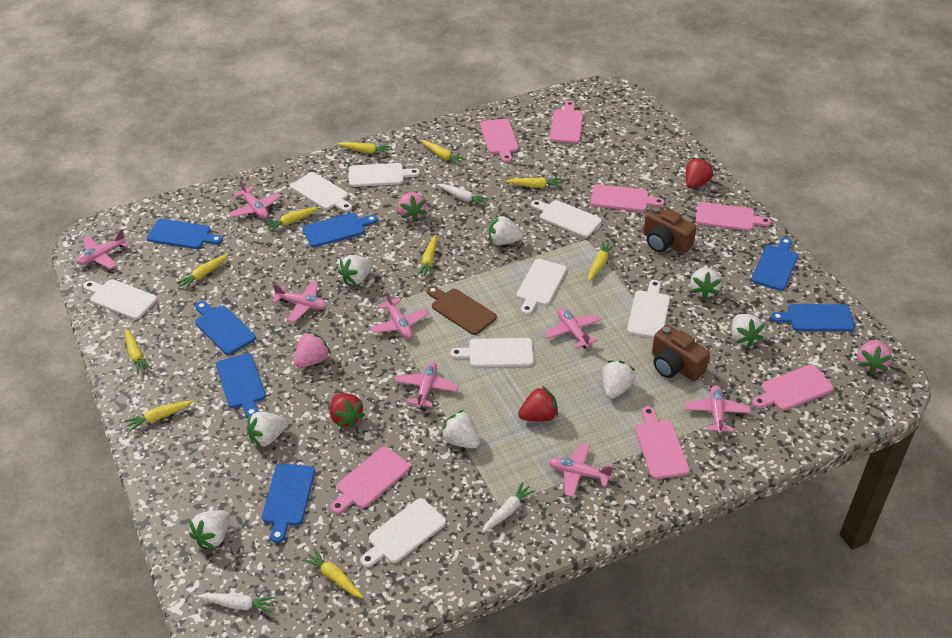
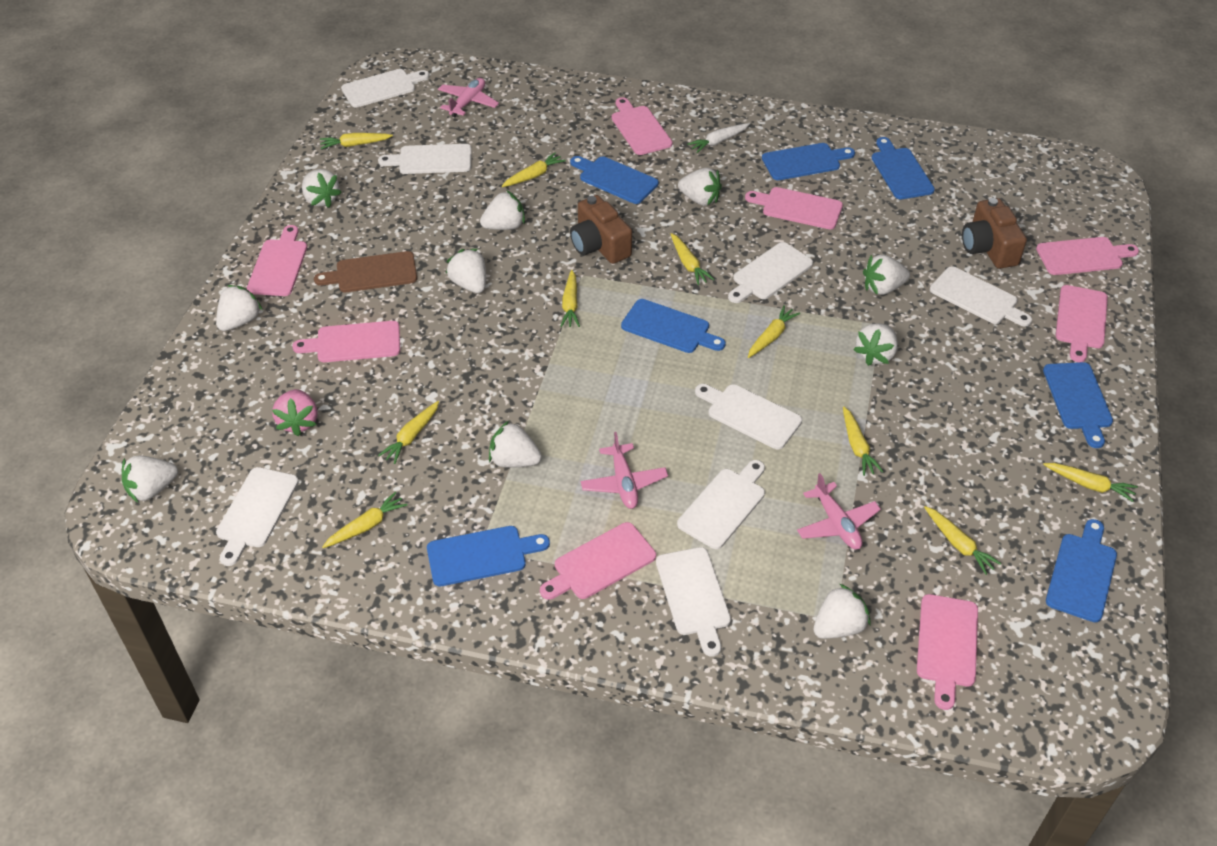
pink cutting board: [330,447,410,514] [480,119,519,163] [550,101,583,143] [591,184,665,212] [635,407,690,479] [696,202,771,231] [752,365,833,410] = 7 -> [247,225,307,296] [292,321,400,362] [540,522,656,600] [612,97,672,155] [745,187,843,229] [917,594,978,710] [1036,237,1139,275] [1056,285,1108,362] = 8
pink plane: [76,229,129,269] [229,180,281,218] [272,280,327,322] [370,291,429,339] [395,362,459,408] [544,308,601,349] [549,443,613,497] [684,385,751,434] = 8 -> [438,78,499,117] [581,432,668,509] [797,473,881,549] = 3
pink strawberry: [294,331,331,368] [398,192,427,222] [858,340,892,374] = 3 -> [272,389,317,436] = 1
red strawberry: [330,393,365,428] [518,386,558,421] [686,158,714,188] = 3 -> none = 0
white carrot: [197,593,275,613] [437,184,489,207] [482,482,535,533] = 3 -> [687,123,750,153] = 1
white strawberry: [189,511,230,549] [247,412,287,447] [338,255,373,285] [440,410,480,448] [489,215,523,245] [602,360,635,399] [690,267,721,300] [732,314,764,347] = 8 -> [122,456,178,503] [216,285,263,331] [302,169,342,207] [446,249,486,293] [480,191,525,230] [489,421,542,468] [678,168,722,206] [813,584,870,639] [853,323,898,366] [863,255,910,295] = 10

